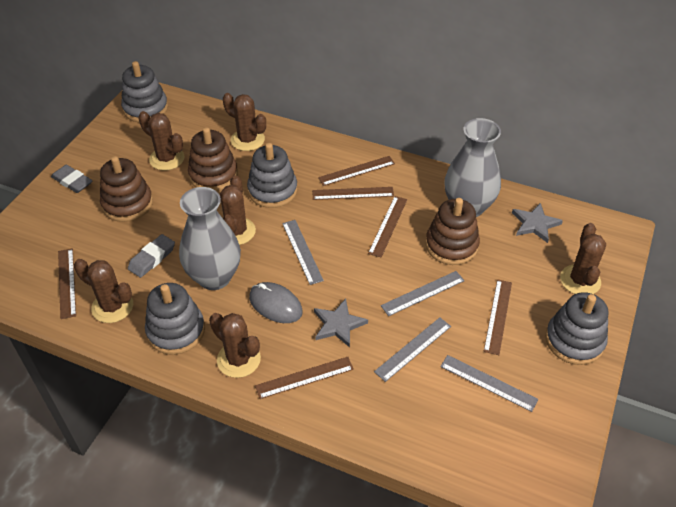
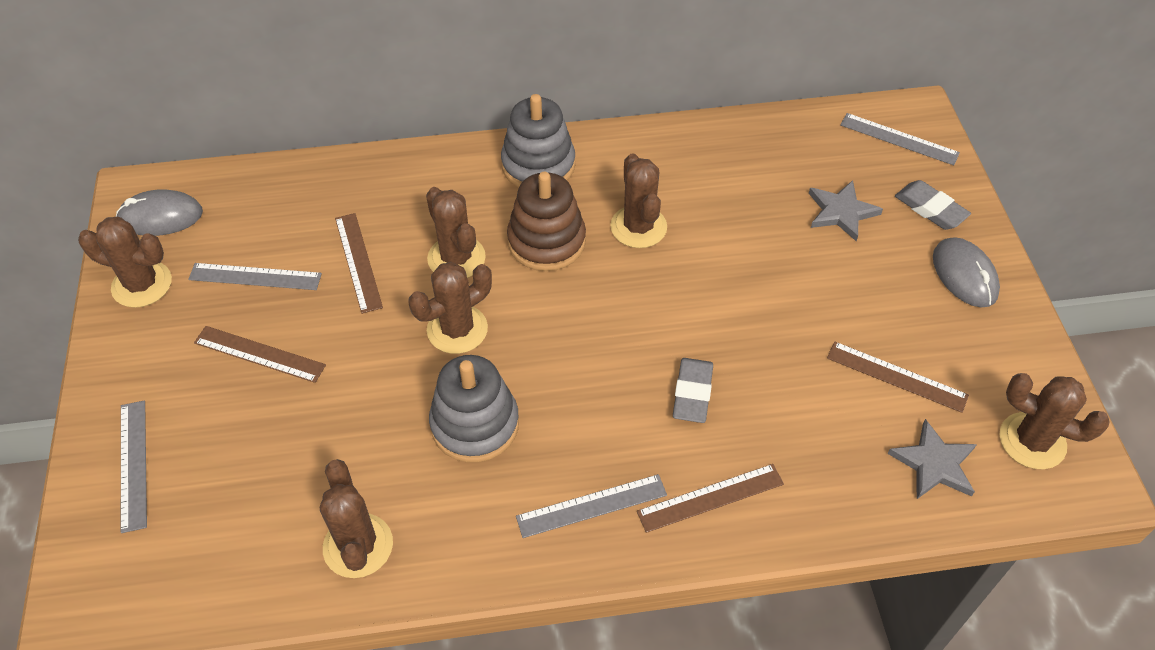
brown ruler: [58,248,76,319] [255,357,354,399] [312,187,394,200] [318,156,395,186] [368,196,407,257] [483,279,512,355] = 6 -> [194,326,326,383] [335,213,383,314] [637,464,784,533] [827,341,969,413] = 4
brown stacking toy: [100,156,153,222] [188,127,238,191] [425,198,480,265] = 3 -> [507,172,586,271] = 1
grey mouse: [249,282,303,323] = 1 -> [116,189,203,236] [933,237,1000,307] = 2
grey stacking toy: [121,61,168,122] [145,283,205,355] [247,143,297,208] [545,292,608,365] = 4 -> [429,355,519,463] [501,94,575,188] = 2
grey vase: [179,187,241,290] [444,118,501,217] = 2 -> none = 0

